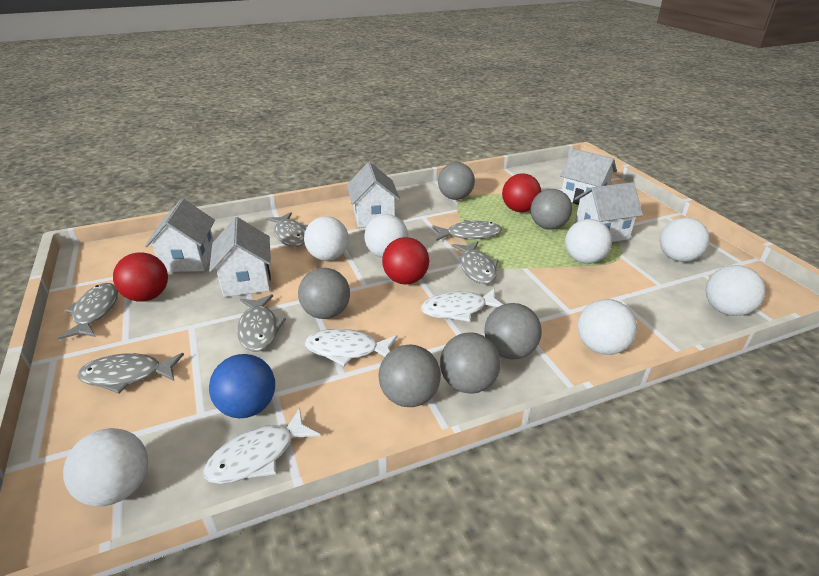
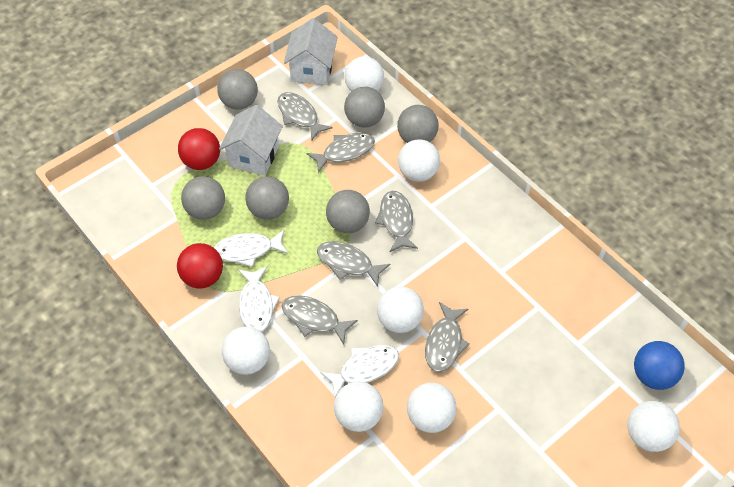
red ball: [113,252,168,302] [382,237,429,284] [502,173,541,212] = 3 -> [177,243,223,289] [178,128,220,170] = 2
white house: [145,199,215,272] [209,217,271,297] [347,162,400,228] [560,149,617,205] [575,182,643,242] = 5 -> [219,105,283,176] [284,18,338,85] = 2

